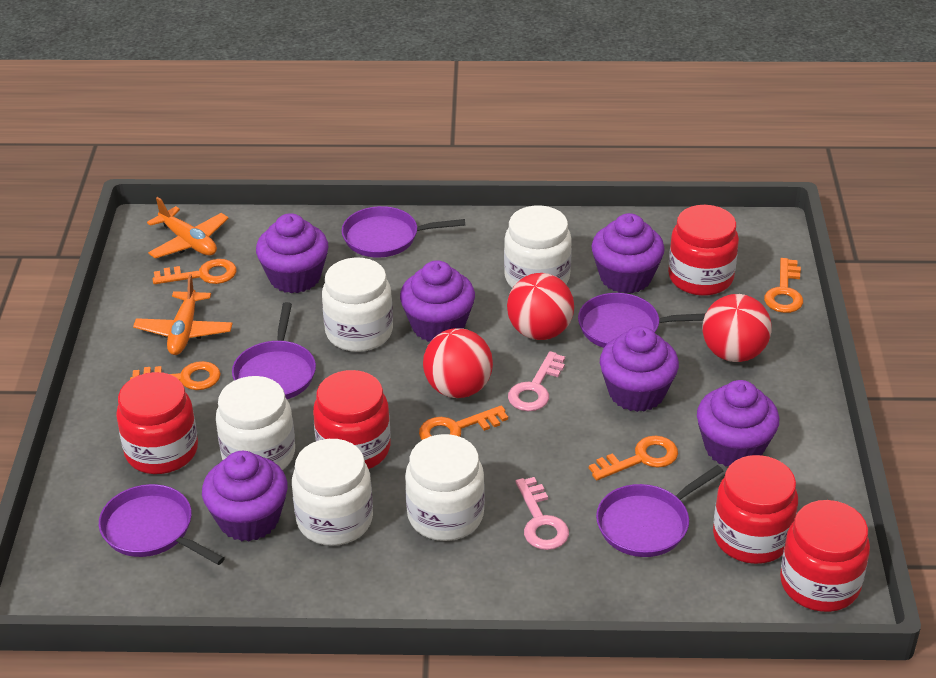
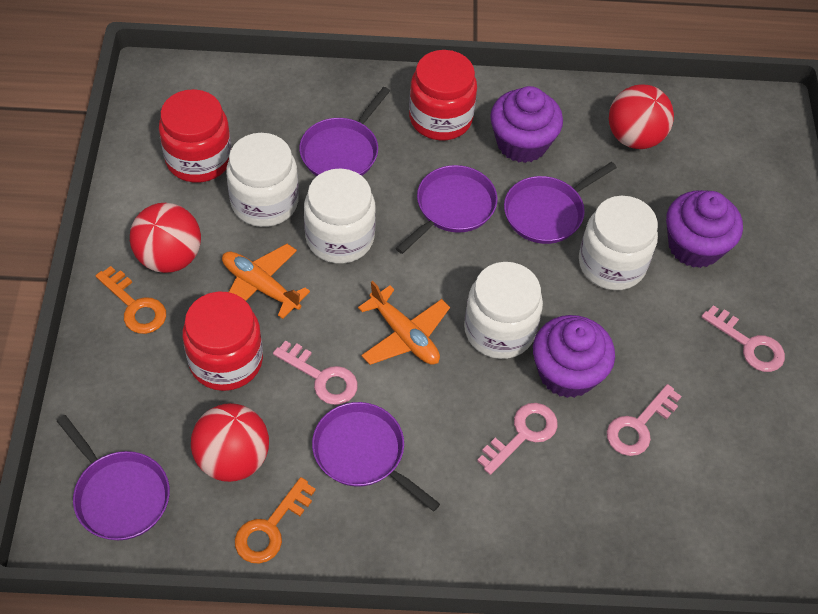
orange key: [130,361,221,390] [153,259,237,284] [419,405,508,440] [589,436,678,481] [764,258,803,313] = 5 -> [96,266,166,334] [235,477,316,563] = 2
pink key: [508,351,565,411] [516,477,569,550] = 2 -> [273,341,358,405] [477,403,558,475] [607,384,682,456] [701,305,785,372] = 4
purple cupcake: [202,451,288,542] [256,213,329,293] [400,260,475,342] [591,213,665,294] [600,326,679,412] [697,380,779,467] = 6 -> [490,86,563,163] [533,315,615,398] [666,190,743,268] = 3
red jar: [116,372,198,474] [313,370,390,469] [668,205,739,296] [713,455,798,564] [780,500,870,612] = 5 -> [159,89,231,183] [183,291,263,391] [409,50,477,140] = 3
white jar: [216,376,295,470] [292,439,373,546] [322,258,393,352] [405,434,485,541] [504,205,572,288] = 5 -> [226,133,299,227] [304,168,376,264] [464,262,543,359] [579,196,658,290] = 4

